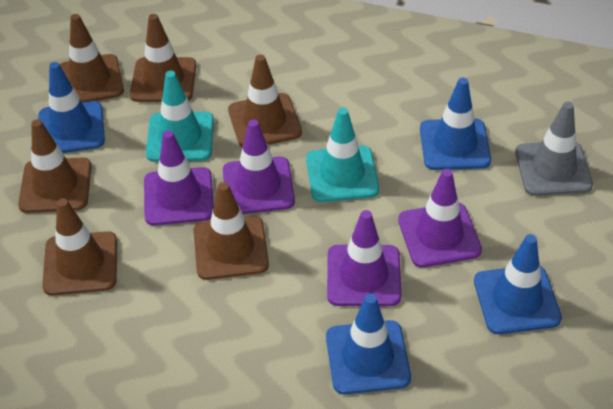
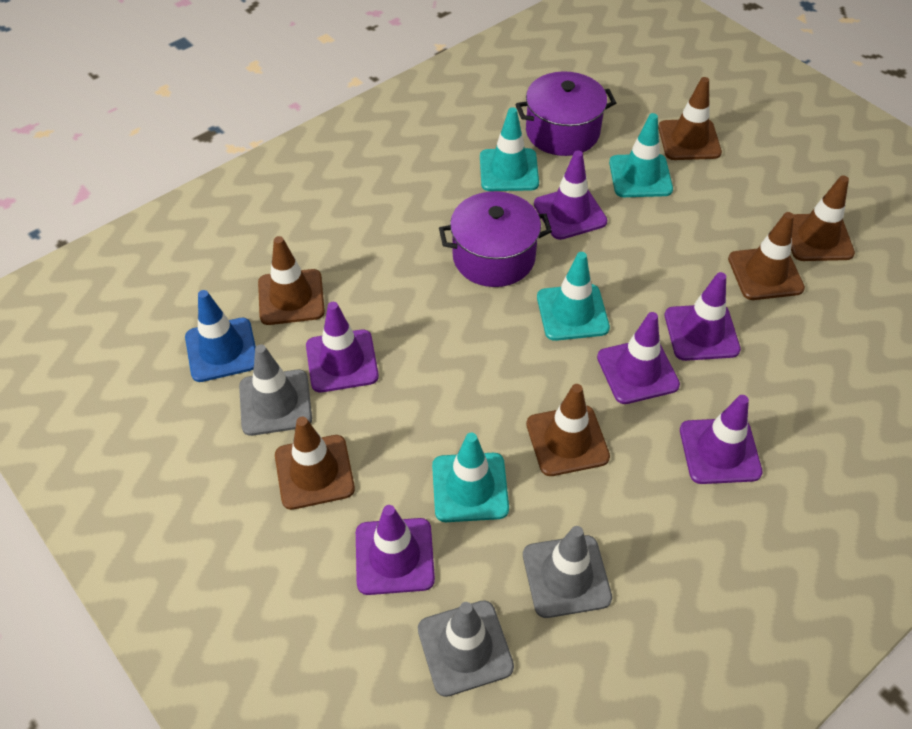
blue traffic cone: [38,62,105,153] [326,294,411,395] [420,77,491,170] [474,234,562,334] = 4 -> [185,290,256,382] = 1
grey traffic cone: [515,101,593,196] = 1 -> [239,344,312,436] [418,600,514,697] [523,526,612,618] = 3
purple pot: none = 0 -> [439,191,552,287] [515,71,616,156] = 2
purple traffic cone: [144,130,214,226] [223,119,295,214] [327,210,401,306] [398,169,482,268] = 4 -> [306,302,379,392] [356,505,435,595] [534,150,607,240] [597,312,680,404] [665,272,741,361] [680,395,763,484] = 6
turquoise traffic cone: [146,71,214,162] [306,107,379,202] = 2 -> [432,433,509,522] [480,107,539,191] [537,252,610,341] [609,113,673,197] = 4

